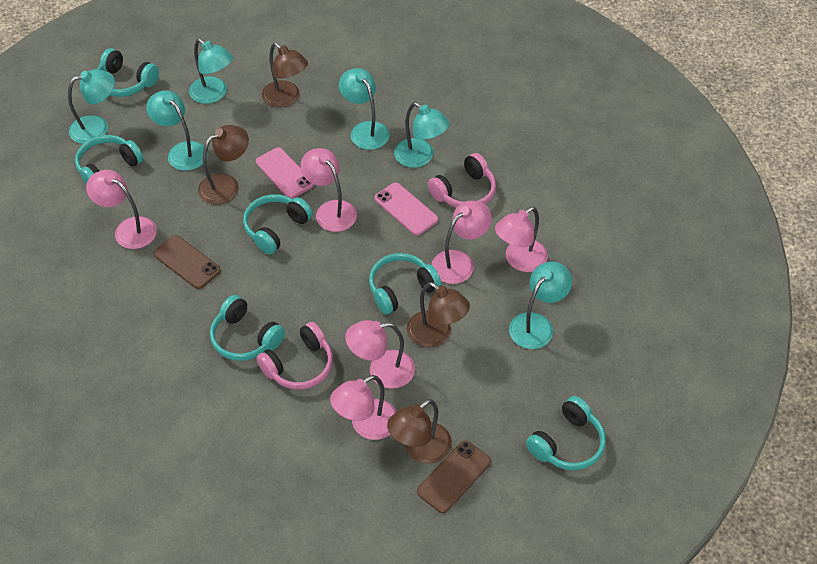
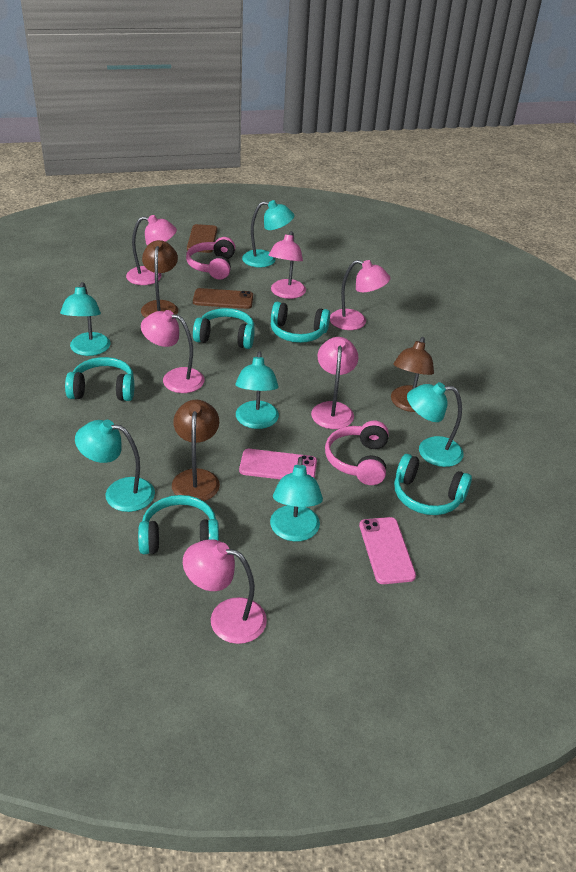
brown lamp: [198,125,249,204] [262,43,308,108] [387,399,452,464] [407,282,470,348] = 4 -> [141,240,178,318] [172,400,220,501] [391,337,434,412] = 3
turquoise headphones: [75,135,143,185] [97,48,159,97] [210,295,285,361] [243,194,313,254] [369,253,441,315] [526,396,606,470] = 6 -> [65,357,134,401] [138,495,219,554] [193,308,255,349] [271,302,330,343] [394,454,472,515] = 5

